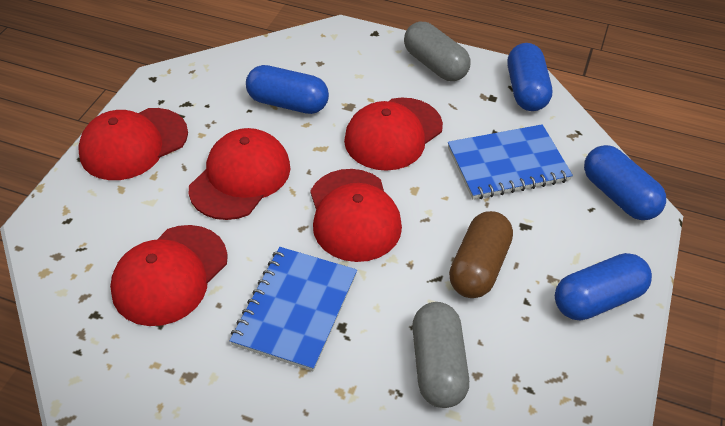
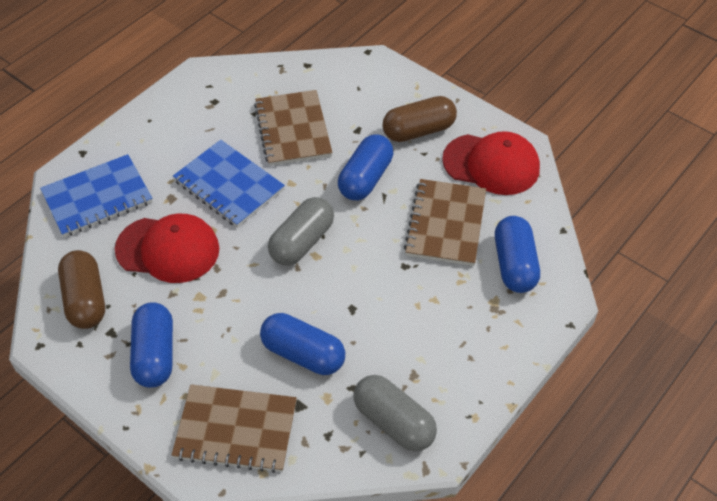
brown capsule: [449,211,513,298] = 1 -> [58,250,105,329] [383,96,457,142] = 2
brown notebook: none = 0 -> [171,384,297,473] [254,90,333,166] [404,179,486,266] = 3
red cap: [78,108,188,180] [110,225,228,326] [189,128,291,220] [310,169,402,262] [344,97,443,171] = 5 -> [115,214,219,283] [442,131,540,195] = 2

